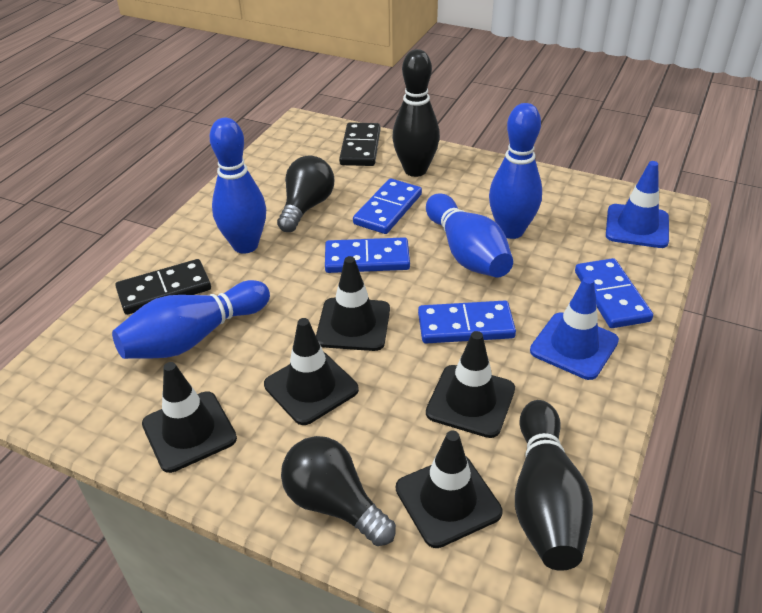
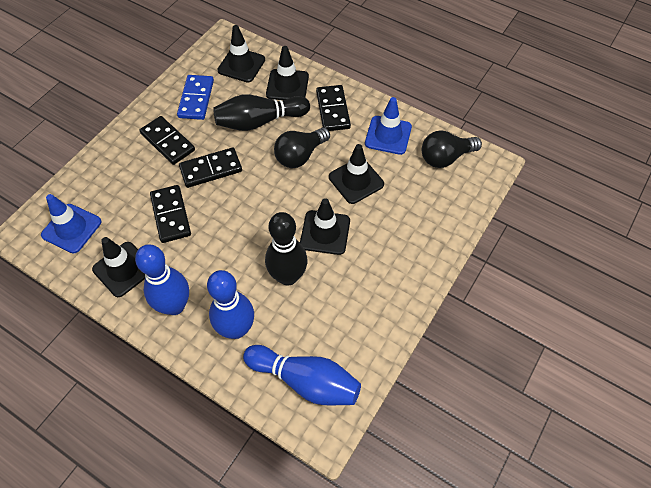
black domino: [115,259,211,315] [339,122,380,166] = 2 -> [139,116,195,165] [150,185,191,243] [179,147,242,188] [316,85,351,131] = 4
blue bowling pin: [112,280,270,359] [210,118,266,254] [426,193,513,278] [489,103,542,239] = 4 -> [135,244,189,315] [207,270,254,339] [243,345,361,405] = 3
blue domino: [325,237,410,273] [353,178,422,234] [418,301,516,343] [575,258,653,328] = 4 -> [177,75,214,120] = 1

